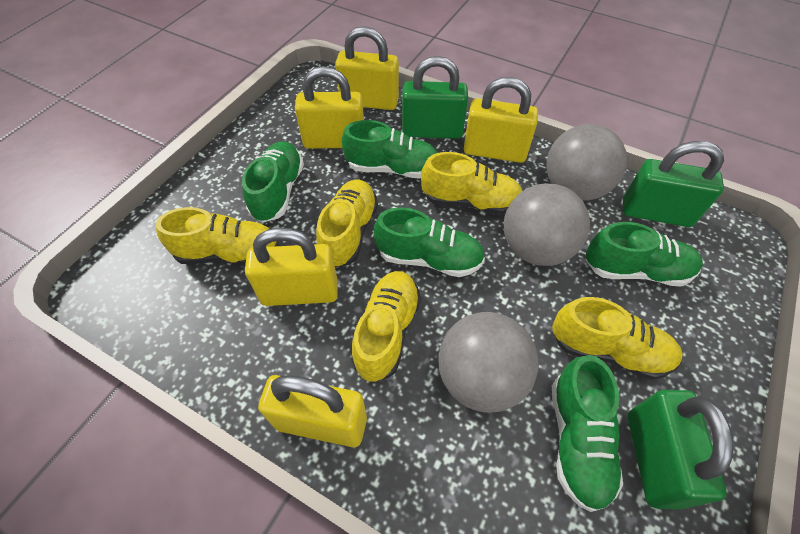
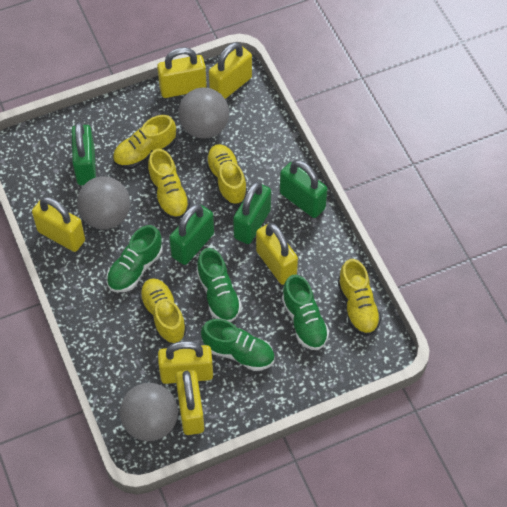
green padlock: [402,56,468,139] [623,141,724,227] [628,390,734,510] = 3 -> [72,122,96,185] [169,204,214,265] [233,182,271,244] [280,160,327,218] = 4
green shoe: [242,141,304,223] [342,120,438,179] [374,207,485,277] [552,355,623,512] [586,222,703,287] = 5 -> [106,225,162,292] [197,248,242,322] [201,319,275,371] [282,274,329,350] = 4
yellow padlock: [245,227,338,306] [258,375,367,447] [295,66,364,149] [335,26,399,110] [464,77,538,163] = 5 -> [32,197,85,252] [157,47,207,98] [158,341,213,384] [175,369,204,435] [209,42,252,99] [256,223,298,285] = 6

